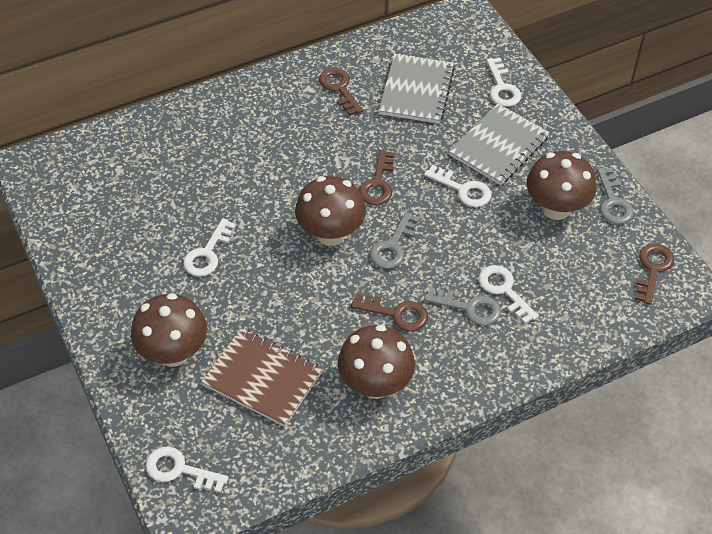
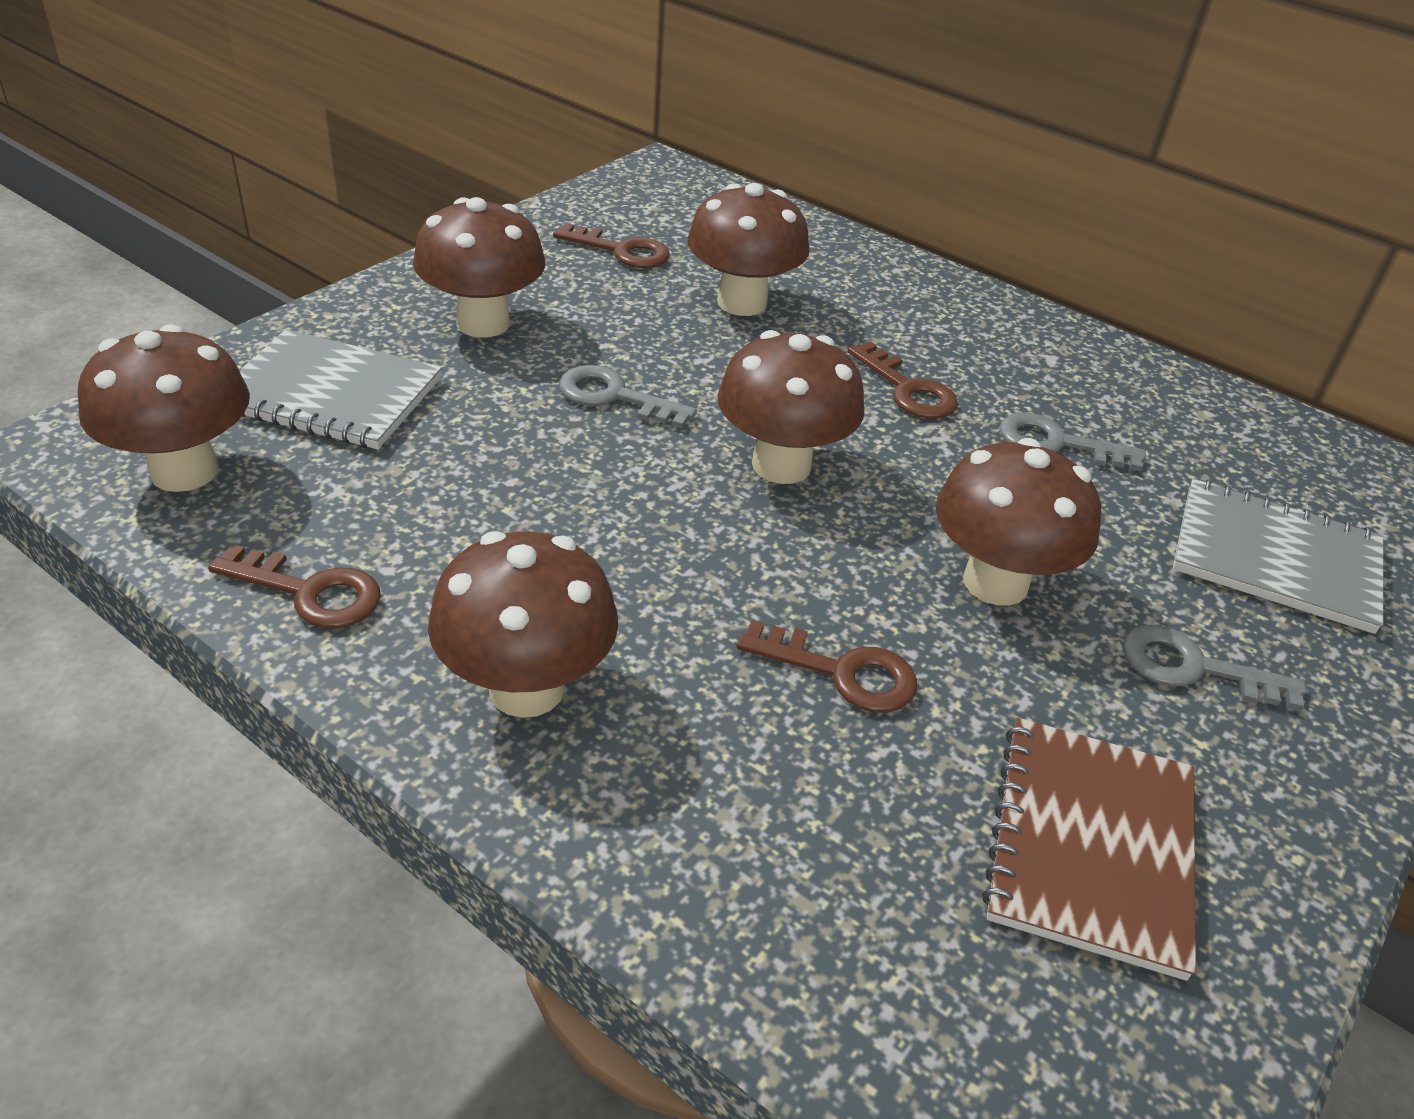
brown mushroom: [131,293,207,367] [295,176,366,246] [337,325,415,399] [527,151,596,220] = 4 -> [77,324,250,492] [413,197,545,337] [428,531,618,718] [687,183,810,316] [717,330,865,484] [936,438,1101,606] = 6
white key: [146,447,228,493] [183,218,236,277] [424,165,491,207] [479,265,539,324] [486,58,521,107] = 5 -> none = 0

